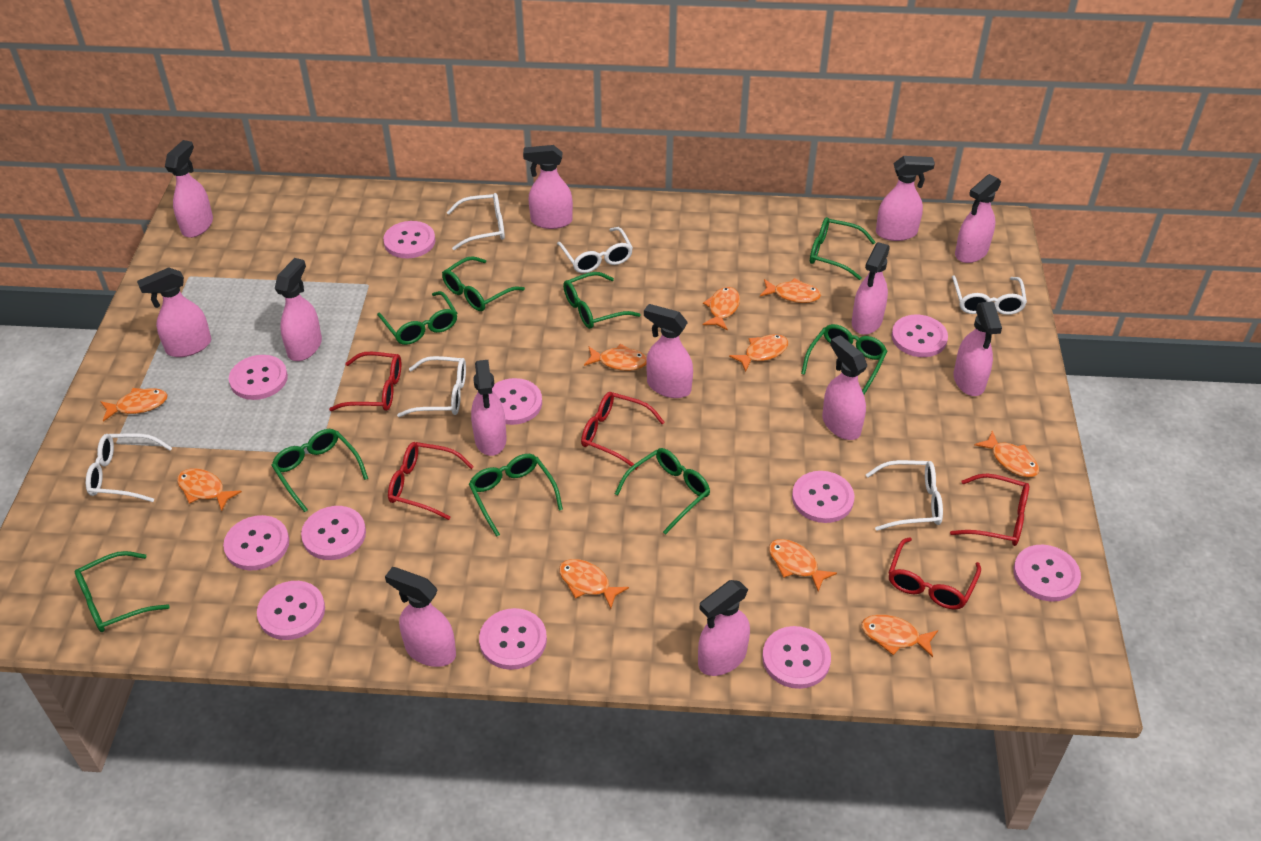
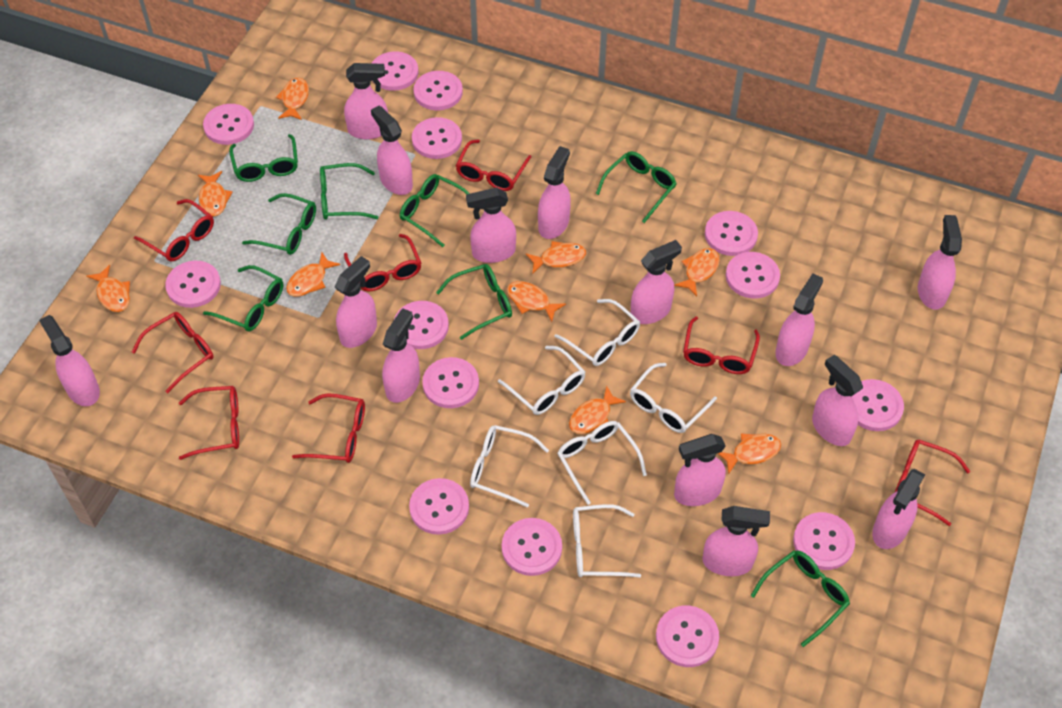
green glasses: [75,551,170,632] [271,429,368,512] [377,291,457,345] [442,256,525,311] [469,454,563,537] [563,272,641,329] [615,448,710,535] [801,324,887,394] [810,217,876,280] = 9 -> [203,265,283,332] [229,134,298,182] [242,193,316,255] [320,163,378,220] [400,174,470,247] [436,264,512,340] [596,151,677,223] [751,550,850,647] = 8
orange fish: [100,388,168,422] [177,468,242,511] [559,559,629,609] [584,344,647,371] [703,287,740,331] [729,334,788,372] [760,278,821,303] [769,539,837,592] [861,614,938,657] [974,430,1039,477] = 10 -> [86,265,130,312] [198,171,233,216] [276,77,309,120] [286,252,340,297] [507,281,566,322] [526,241,586,273] [569,385,626,434] [674,248,720,296] [717,433,781,474] = 9
pink button: [223,515,289,570] [229,355,288,400] [257,581,325,640] [301,506,366,560] [383,221,435,258] [479,608,547,670] [492,378,542,425] [762,626,831,689] [792,471,854,523] [891,315,948,357] [1013,545,1081,602] = 11 -> [165,261,221,308] [203,104,254,145] [372,51,419,91] [394,301,449,349] [409,478,469,535] [412,117,462,159] [413,71,463,111] [422,357,479,408] [502,518,562,576] [656,606,719,667] [705,211,758,256] [726,252,780,299] [793,512,855,570] [852,379,904,431] = 14
pink spray bottle: [137,267,211,357] [165,140,213,238] [275,258,322,361] [385,567,456,667] [471,360,507,456] [523,145,573,229] [644,304,693,398] [698,580,750,676] [822,335,867,440] [852,242,890,335] [876,156,935,241] [953,302,1002,396] [955,174,1001,263] = 13 -> [39,315,100,406] [335,256,377,348] [344,63,388,139] [371,106,413,195] [382,308,420,403] [466,188,516,263] [538,146,571,239] [631,240,682,324] [674,434,726,506] [702,506,770,576] [775,273,823,366] [812,355,863,446] [872,469,925,549] [918,215,962,310] = 14
red glasses: [329,352,401,411] [388,442,474,520] [581,392,665,470] [888,537,981,610] [950,473,1029,546] = 5 -> [132,312,214,393] [134,199,214,261] [179,386,239,460] [292,394,365,463] [344,234,421,291] [456,140,531,191] [683,317,760,374] [895,439,970,526] = 8

